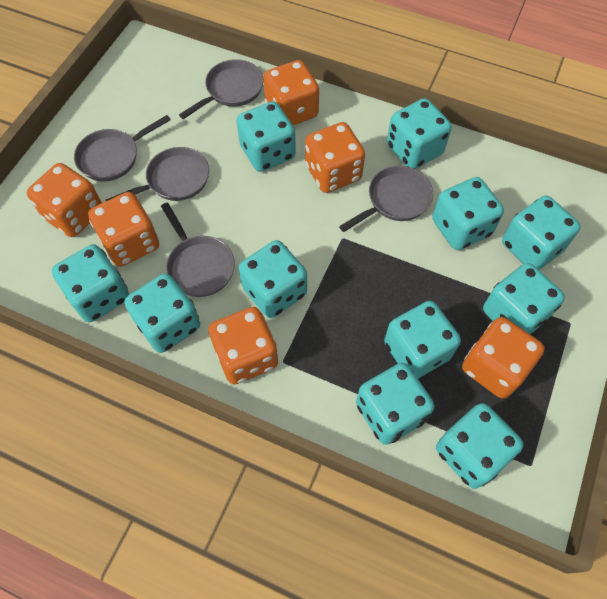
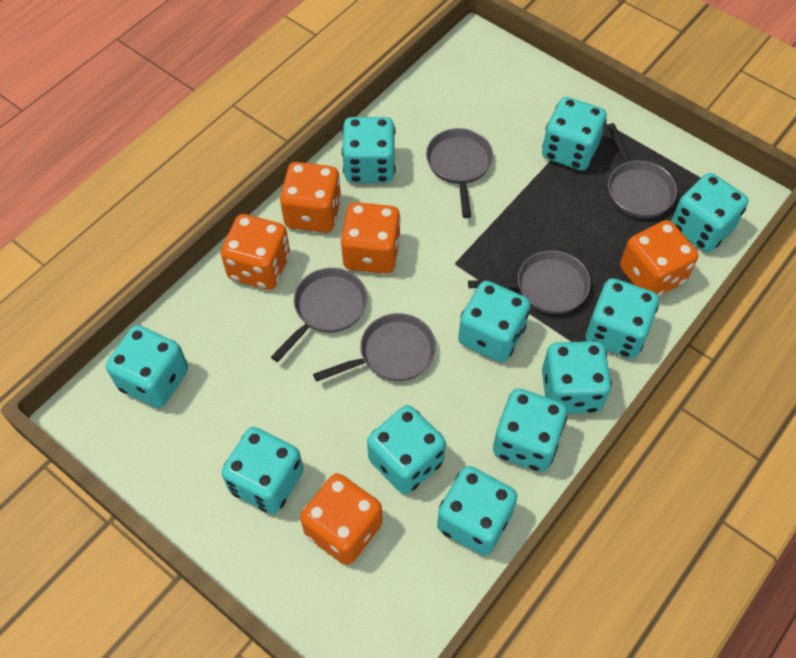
orange dice: [27,163,102,237] [88,192,159,267] [208,307,278,384] [263,60,319,125] [305,122,365,193] [462,317,545,399] = 6 -> [221,214,290,290] [280,162,342,233] [300,473,382,565] [340,202,401,274] [620,220,698,296] = 5

